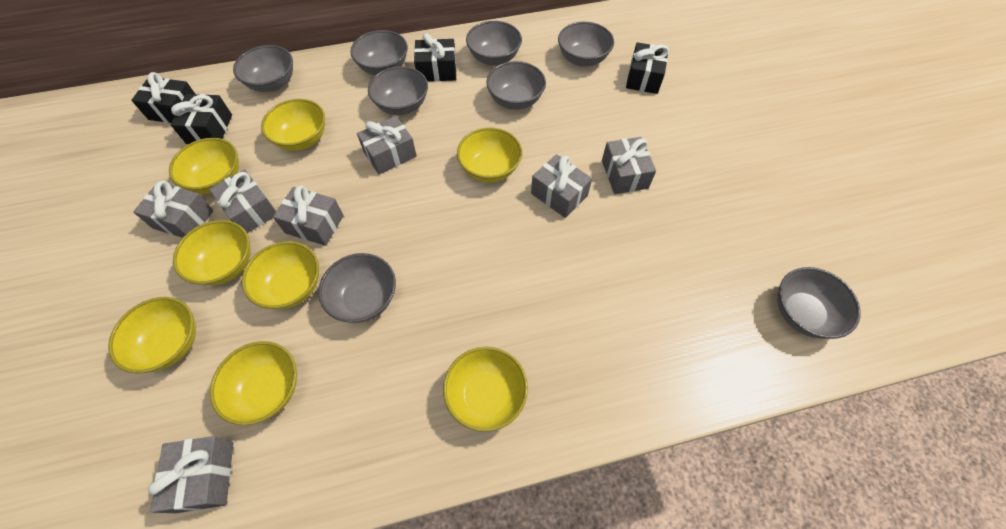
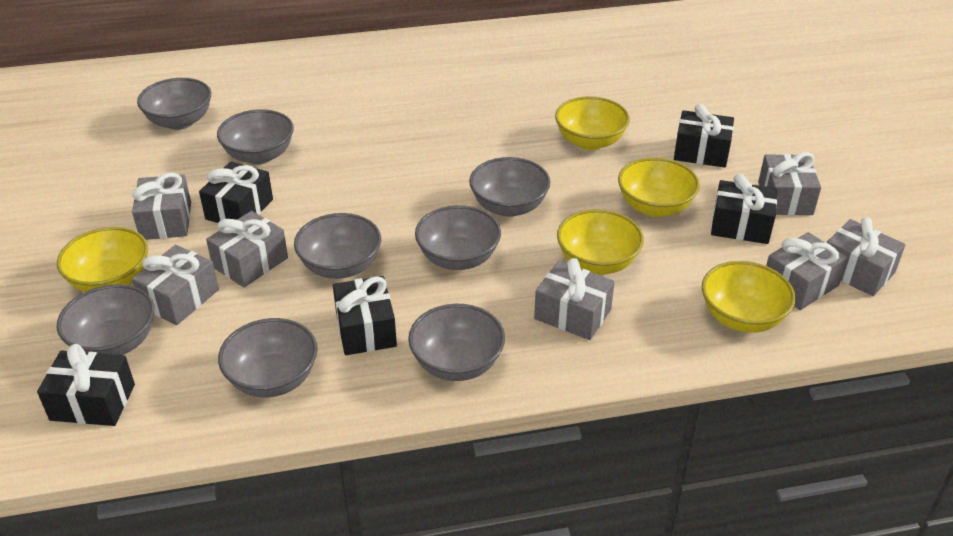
black gift: [131,72,195,123] [170,94,232,144] [414,33,457,82] [626,42,669,94] = 4 -> [37,344,135,426] [199,161,273,223] [333,276,397,355] [674,104,734,168] [711,174,777,244] = 5
yellow bowl: [108,297,196,373] [169,138,239,194] [173,220,251,286] [210,341,297,425] [242,241,319,309] [261,99,325,151] [443,347,528,432] [457,128,522,183] = 8 -> [57,227,148,292] [555,96,630,150] [557,209,644,275] [618,157,700,217] [702,261,796,333] = 5

